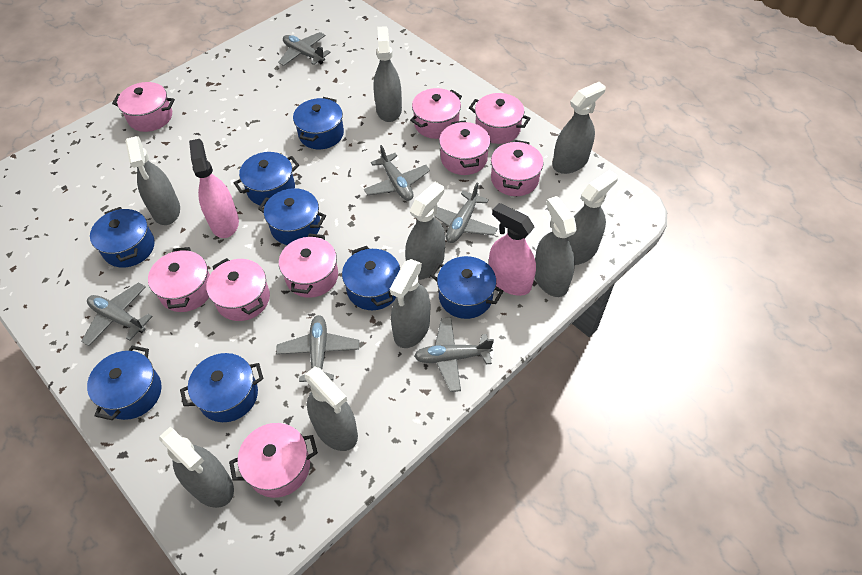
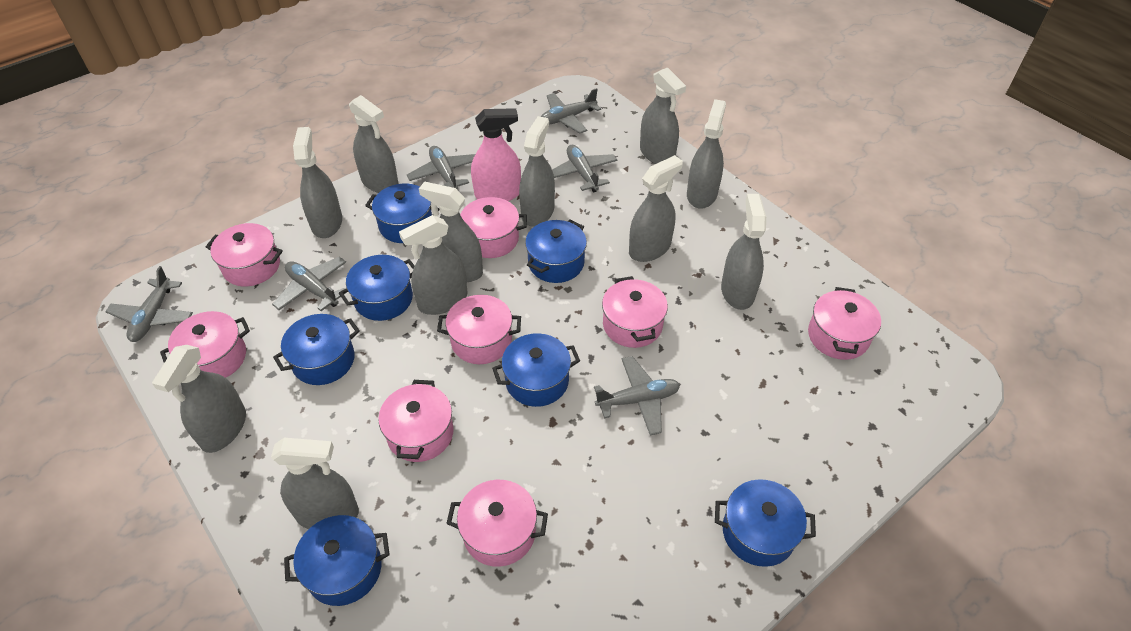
blue pot: [87,346,162,420] [90,207,155,268] [180,353,263,422] [234,152,299,206] [258,188,326,245] [293,97,344,149] [342,246,400,310] [430,256,503,319] = 8 -> [273,314,360,385] [284,515,390,606] [339,255,415,321] [365,184,439,243] [492,333,580,407] [525,220,587,283] [715,479,816,567] = 7
grey spray bottle: [125,136,180,225] [159,427,234,508] [305,366,358,451] [374,26,402,122] [390,259,430,348] [405,182,445,280] [535,196,577,297] [552,82,606,174] [569,170,618,265] = 9 -> [152,345,246,453] [271,438,359,529] [293,127,342,238] [349,95,399,193] [399,215,467,315] [419,182,483,282] [519,116,555,227] [629,155,683,262] [640,68,686,164] [687,99,726,209] [721,194,766,310] = 11
pink pot: [112,82,175,132] [148,247,210,312] [206,258,270,321] [229,423,318,498] [279,233,338,298] [410,88,462,139] [439,120,490,175] [469,93,530,144] [491,140,544,196] = 9 -> [160,311,250,378] [206,223,283,287] [378,380,454,462] [437,295,521,364] [446,480,548,567] [460,197,527,258] [602,276,668,348] [808,287,881,360] = 8
pink spray bottle: [189,139,239,238] [489,203,536,296] = 2 -> [471,108,521,201] = 1

